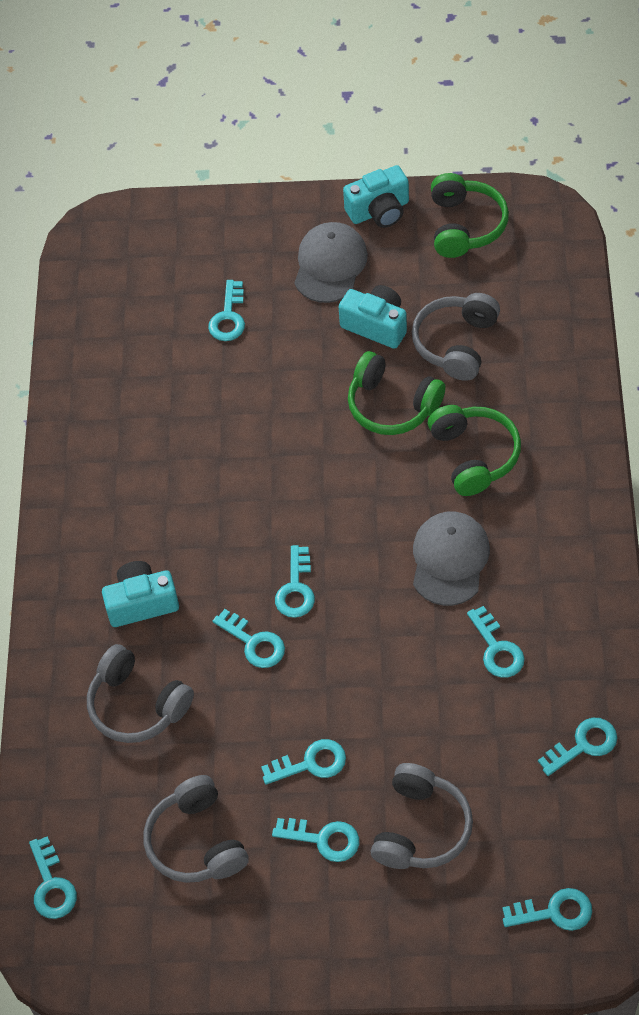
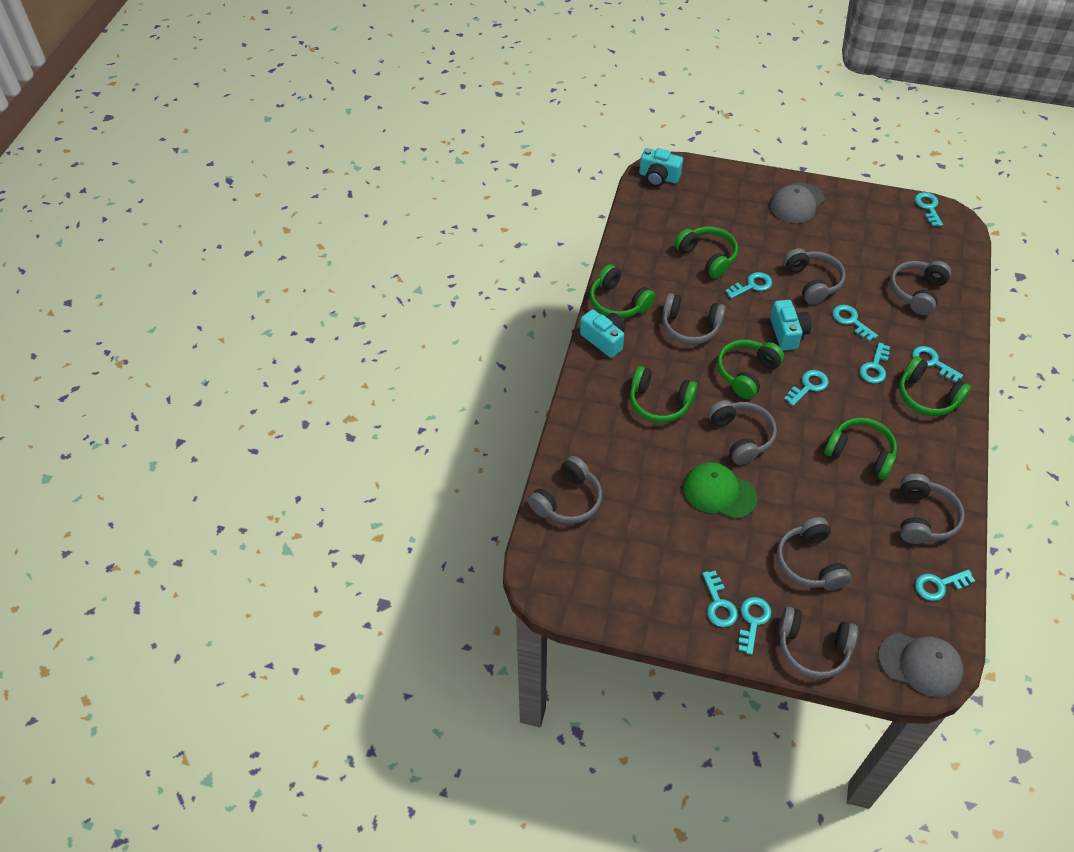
green cap: none = 0 -> [684,462,757,519] = 1
green headphones: [348,351,446,435] [428,405,521,496] [431,173,509,258] = 3 -> [590,264,656,318] [630,366,698,423] [674,226,738,279] [717,340,785,399] [824,418,897,480] [899,356,971,416] = 6
grey headphones: [87,644,194,743] [143,775,249,883] [370,763,473,869] [412,293,500,381] = 4 -> [528,456,602,524] [662,293,726,345] [708,400,777,465] [777,517,851,590] [779,606,858,679] [783,248,846,304] [890,261,952,315] [900,474,965,544] = 8

